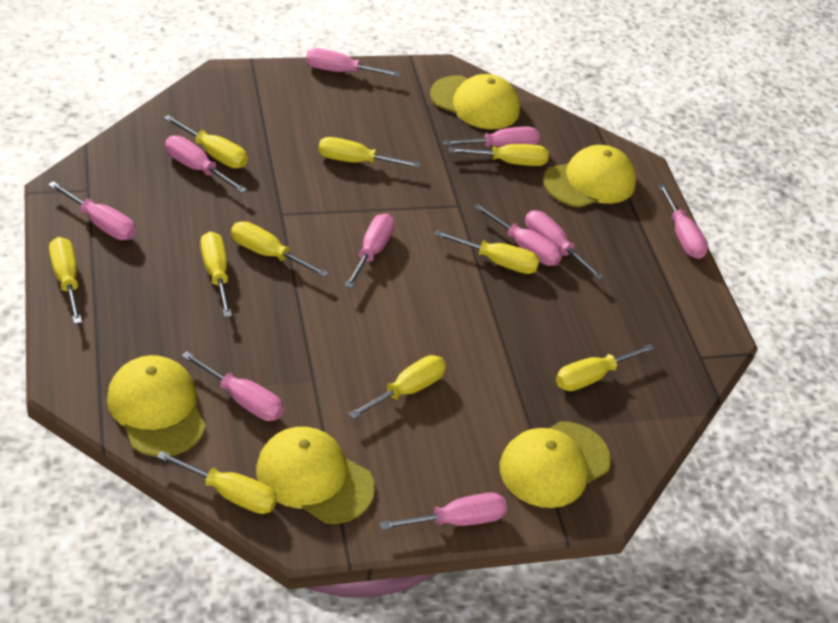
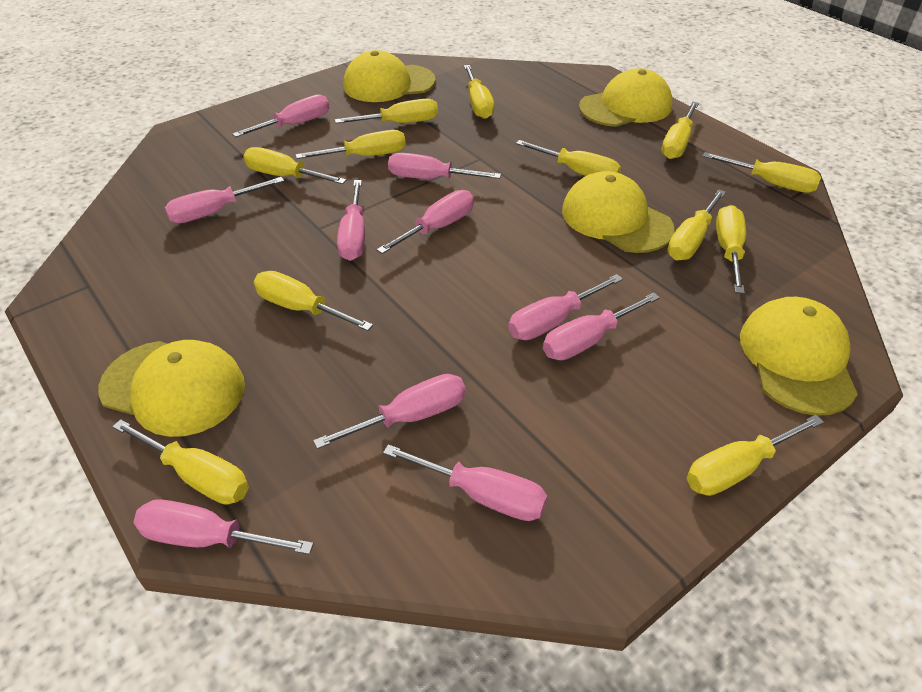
yellow screwdriver: [49,237,82,324] [157,451,277,514] [163,115,248,168] [200,231,232,317] [231,221,329,278] [318,137,420,168] [348,355,446,419] [435,230,540,274] [448,144,549,166] [556,344,655,391] = 10 -> [112,419,249,505] [243,147,346,184] [253,271,373,331] [296,130,406,159] [335,99,438,124] [464,65,494,119] [516,140,621,176] [661,102,699,159] [667,190,726,260] [686,415,824,496] [703,152,821,193] [716,205,746,294] = 12

